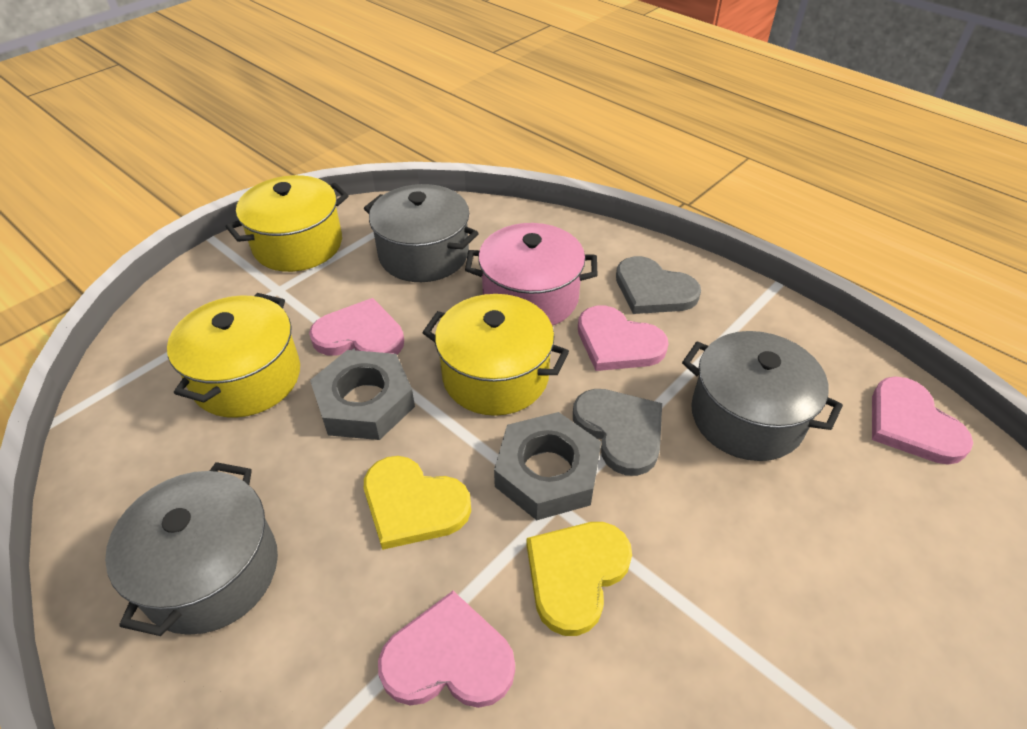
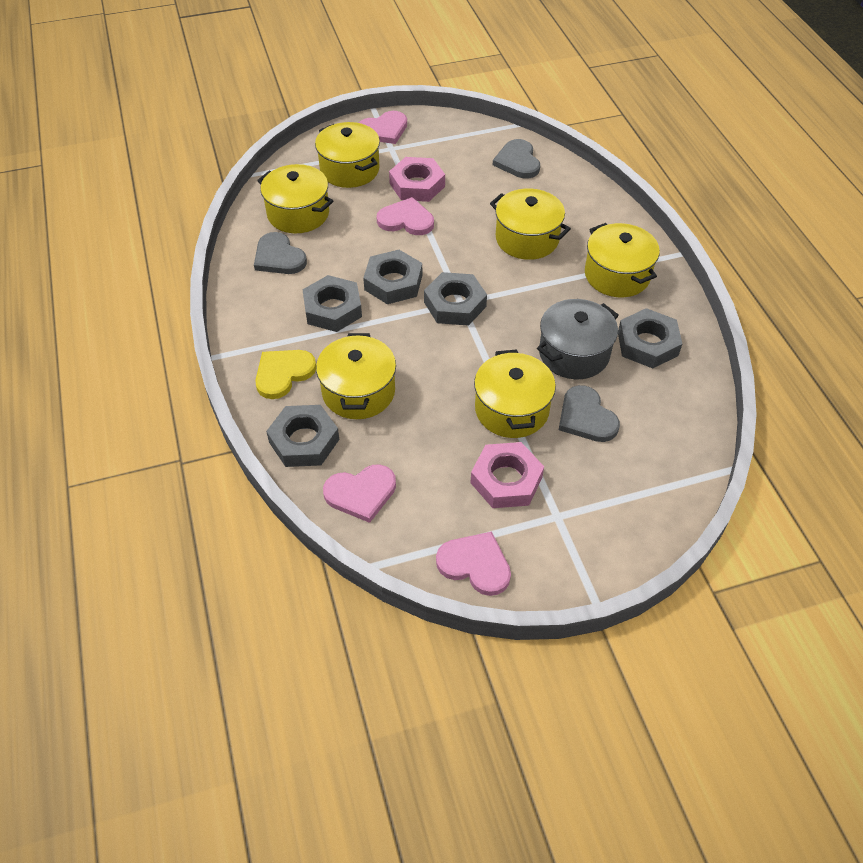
grey heart: [573,389,662,476] [616,256,701,314] = 2 -> [254,232,307,274] [493,139,540,178] [559,385,620,442] = 3
grey nut: [310,350,415,440] [494,412,601,520] = 2 -> [266,405,340,467] [302,275,362,332] [363,250,422,304] [424,272,487,326] [618,308,682,369] = 5
grey pot: [105,462,278,636] [364,184,479,282] [682,331,843,461] = 3 -> [537,299,619,379] = 1
pink nut: none = 0 -> [389,157,445,202] [471,442,544,508] = 2
pink pot: [465,223,597,326] = 1 -> none = 0
yellow heart: [364,456,471,550] [526,522,632,636] = 2 -> [255,350,316,399] = 1
yellow pot: [167,293,300,418] [226,175,349,272] [422,294,569,416] = 3 -> [257,164,334,233] [315,122,380,188] [316,333,396,419] [474,349,556,438] [490,188,571,260] [585,223,660,297] = 6

